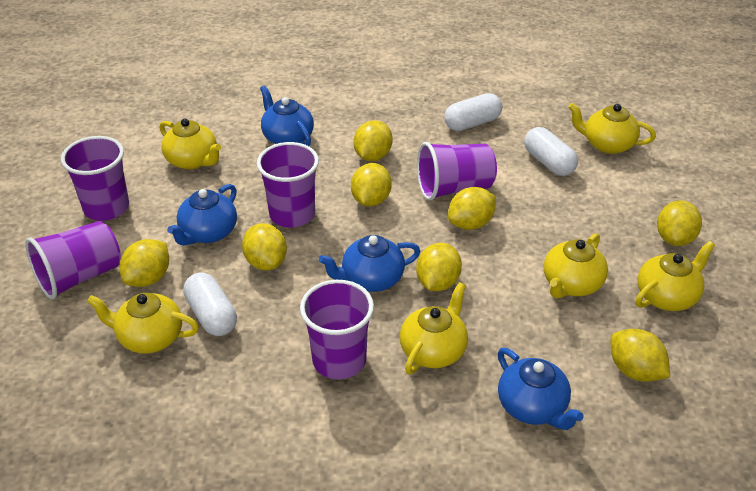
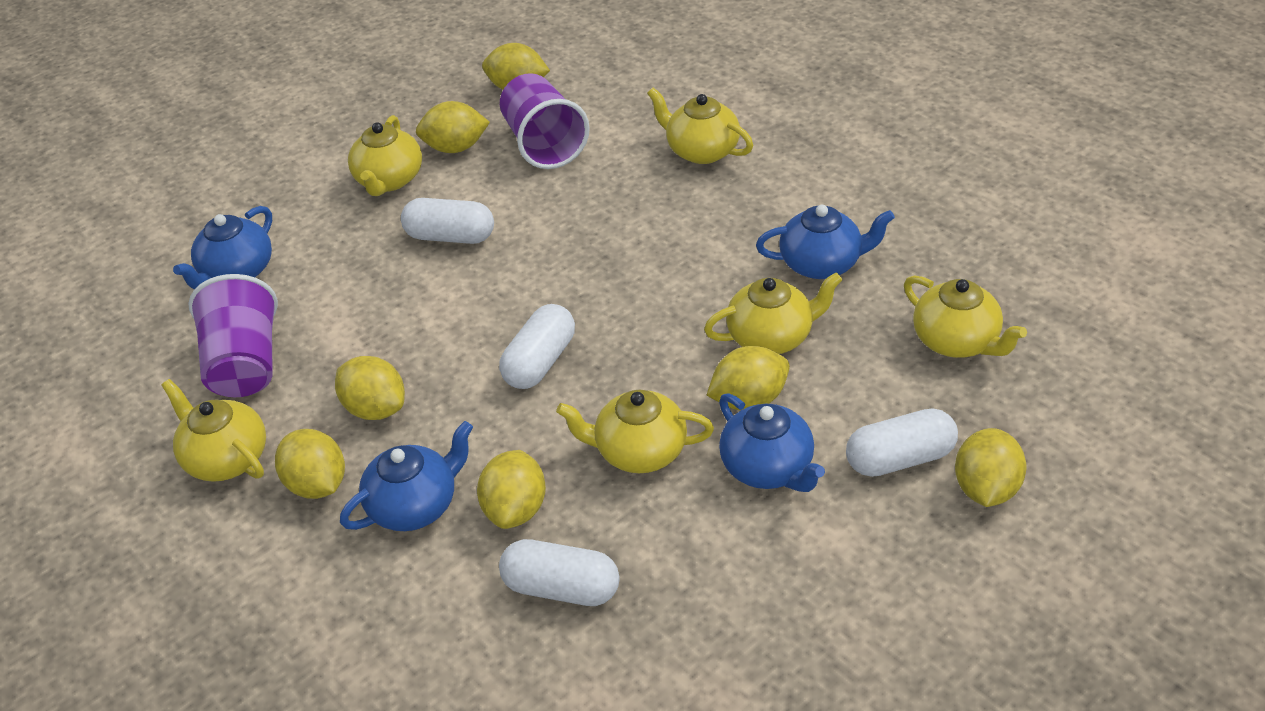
purple cup: [25,221,121,300] [61,136,129,221] [257,142,319,227] [300,280,374,379] [417,142,497,201] = 5 -> [188,274,278,397] [500,73,590,169] = 2
white capsule: [183,272,237,336] [444,93,502,131] [524,127,578,176] = 3 -> [401,198,494,244] [499,304,575,389] [499,539,620,606] [846,409,958,477] = 4
yellow lemon: [120,239,169,287] [242,223,287,271] [351,163,392,207] [353,120,392,161] [416,243,462,291] [448,187,496,230] [610,329,670,382] [657,200,702,246] = 8 -> [275,429,345,499] [335,356,405,420] [416,101,490,153] [477,450,546,529] [482,43,550,90] [707,346,790,410] [955,428,1027,507] = 7

